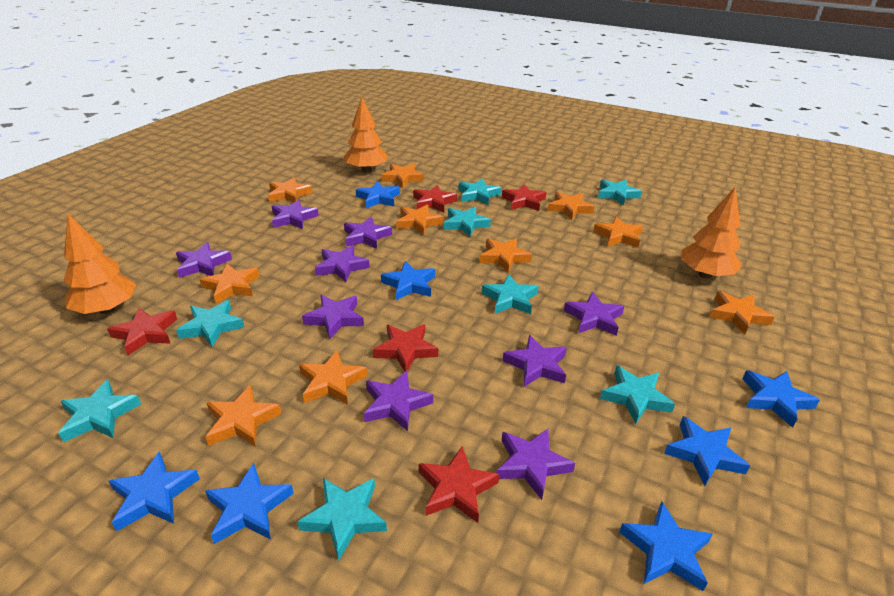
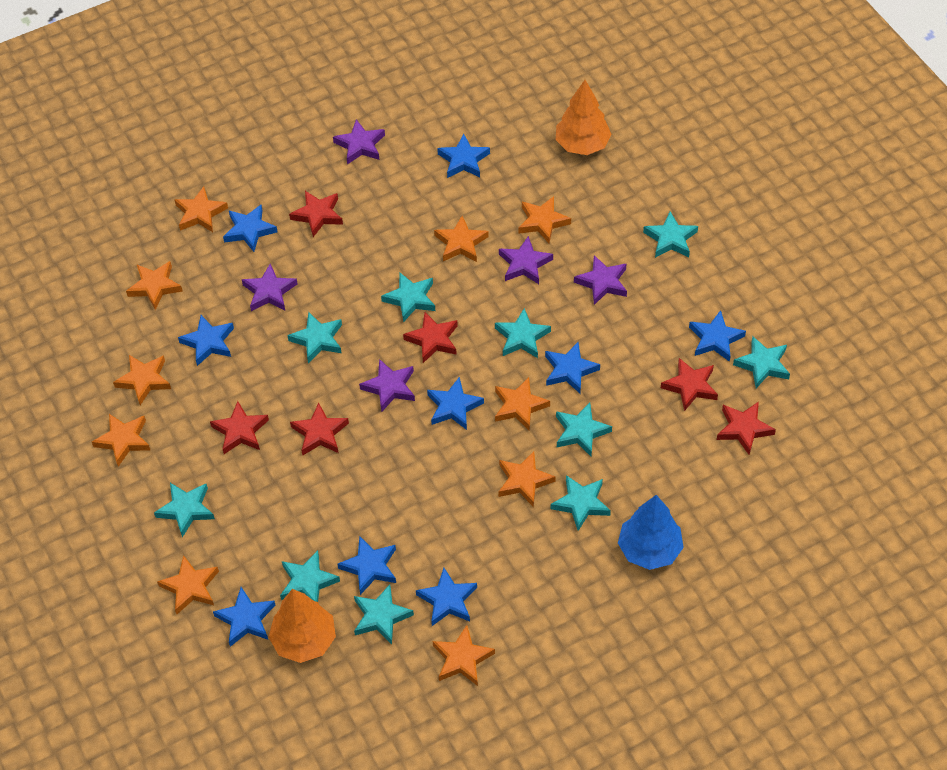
blue star: [109,451,200,531] [205,463,294,544] [356,181,400,208] [381,261,435,300] [619,501,713,591] [664,416,750,486] [742,370,820,428] = 7 -> [178,315,234,366] [213,587,275,647] [223,205,278,252] [337,536,396,595] [416,568,477,626] [427,377,484,430] [437,134,490,178] [545,342,600,393] [689,310,746,362] = 9
blue tree: none = 0 -> [618,495,684,570] = 1
orange tree: [63,214,136,314] [344,97,388,173] [681,187,742,279] = 3 -> [269,589,336,663] [556,80,612,155] = 2
purple star: [176,242,232,278] [272,199,319,229] [302,295,364,339] [315,245,370,282] [344,217,392,249] [364,371,433,431] [496,429,575,500] [503,335,567,387] [564,292,624,336] = 9 -> [242,264,298,311] [333,119,385,165] [359,359,415,412] [499,236,553,284] [574,255,627,305] = 5
red star: [107,308,177,355] [373,324,438,372] [413,185,457,212] [419,446,499,523] [502,184,546,211] = 5 -> [210,401,269,454] [289,191,343,237] [290,403,349,456] [403,312,458,363] [661,358,718,411] [717,402,776,455] = 6
turquoise star: [58,380,141,442] [176,300,244,347] [297,478,387,561] [444,206,491,237] [458,178,501,205] [482,274,539,314] [598,180,642,205] [600,365,675,424] = 8 -> [154,483,215,537] [280,550,340,602] [287,312,342,363] [354,584,414,644] [381,273,435,322] [495,308,551,358] [551,475,611,531] [556,403,612,456] [643,212,698,258] [733,337,790,388] = 10

